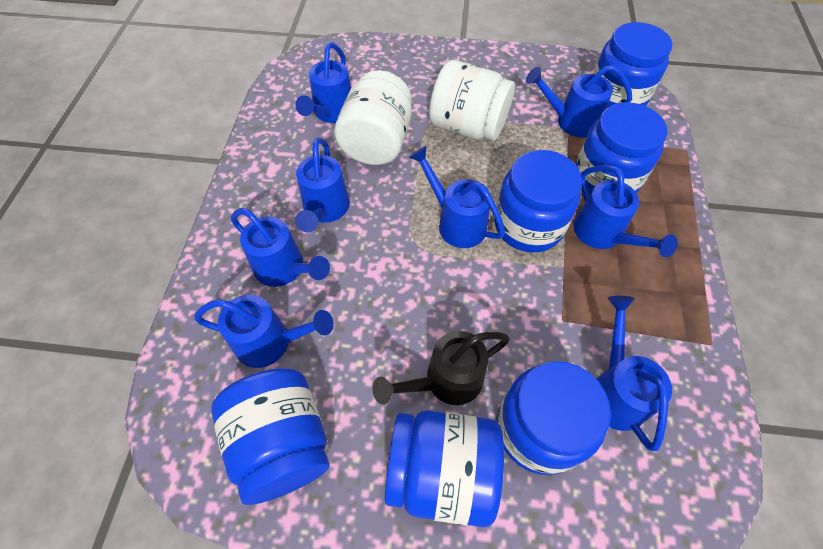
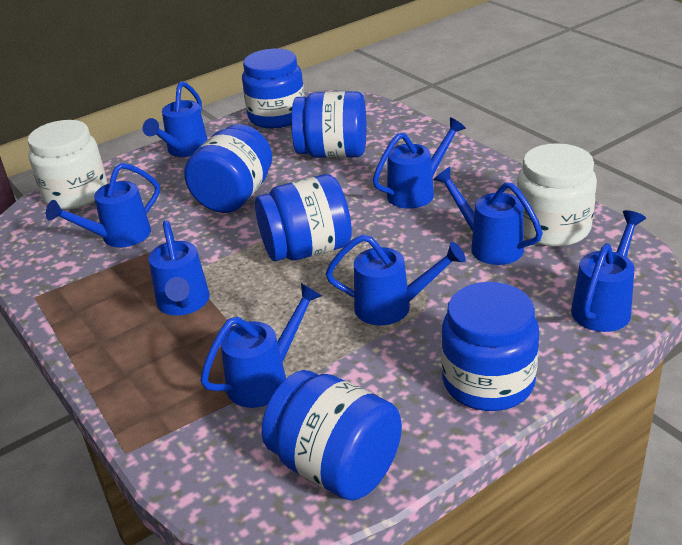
black watering can: [373,331,510,405] = 1 -> none = 0

